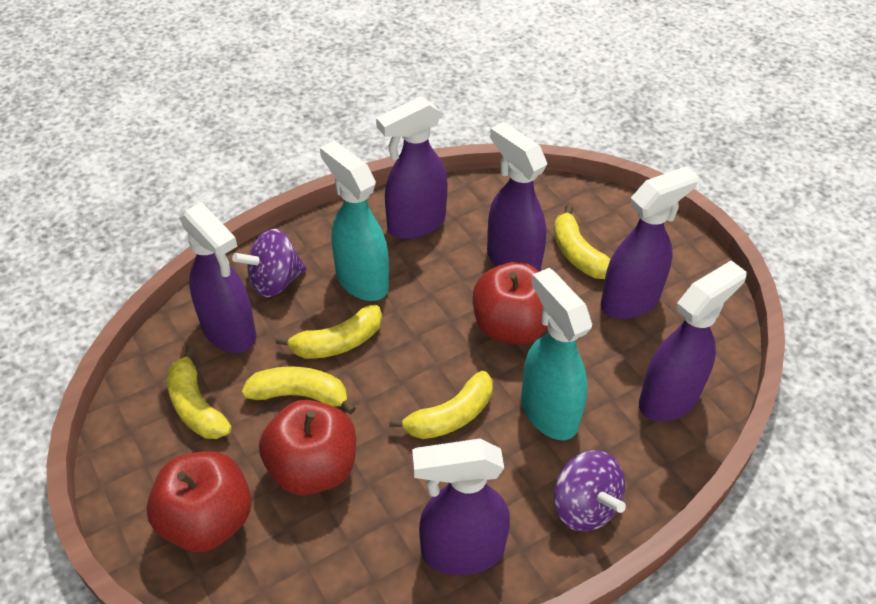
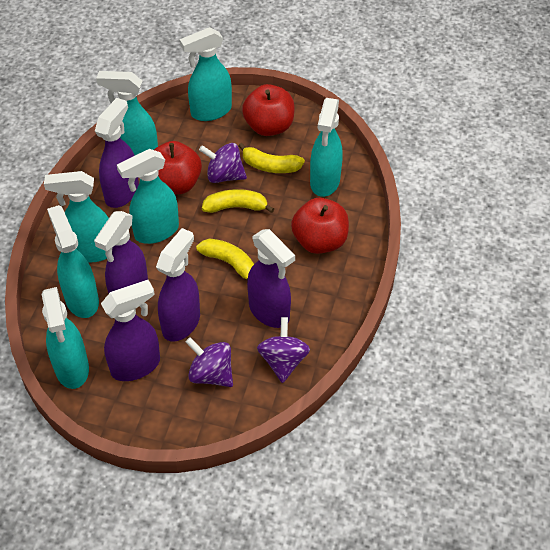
purple spinning top: [232,229,307,297] [554,450,626,531] = 2 -> [186,337,233,387] [199,143,247,183] [257,317,310,383] = 3
purple spray bottle: [179,202,256,353] [376,96,448,239] [412,439,510,575] [487,122,547,272] [601,166,699,319] [639,260,747,422] = 6 -> [94,211,148,294] [95,98,139,208] [101,280,160,381] [156,228,200,341] [247,229,295,328] = 5
turquoise spray bottle: [320,141,389,301] [521,268,592,440] = 2 -> [42,287,89,389] [44,171,109,262] [47,205,99,318] [96,71,158,155] [117,149,179,244] [180,27,232,121] [310,98,343,197] = 7
yellow banana: [167,347,232,439] [242,366,356,414] [276,305,382,359] [389,371,493,439] [554,205,611,279] = 5 -> [196,238,254,281] [202,189,274,213] [239,143,305,173] = 3

